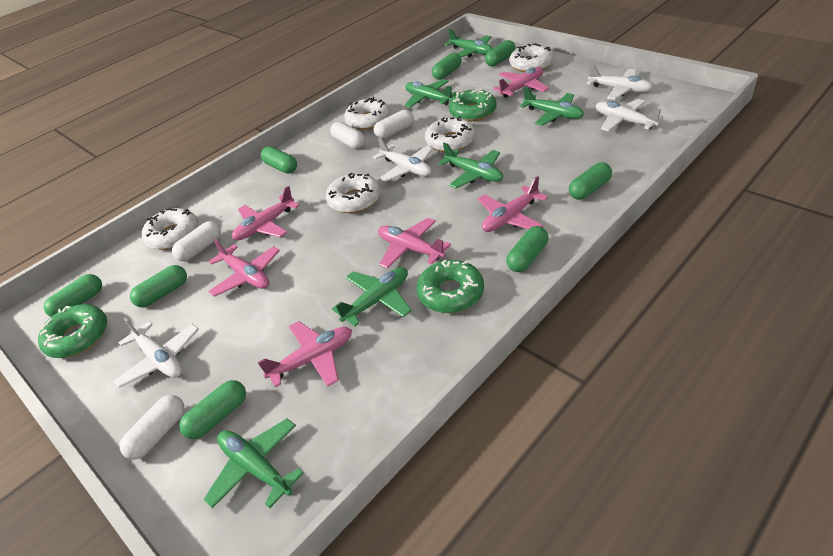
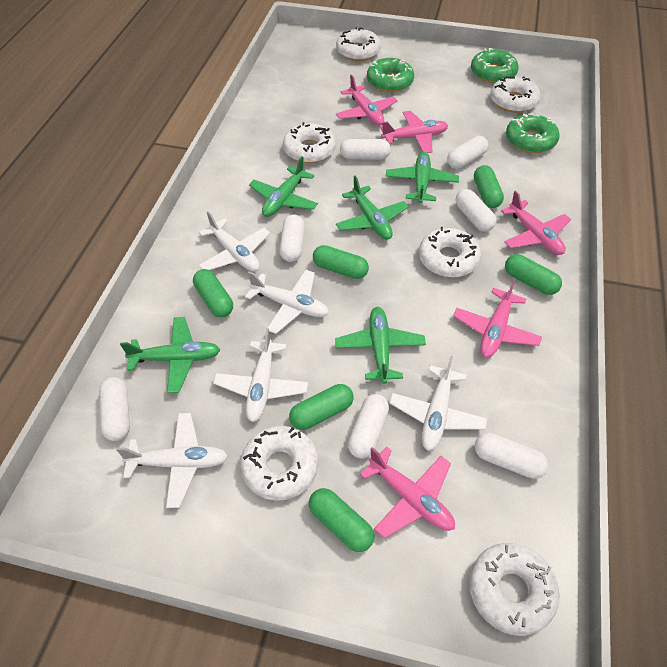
green capsule: [44,274,102,317] [130,265,187,307] [179,380,246,439] [261,146,297,173] [432,53,462,80] [485,40,516,66] [506,226,548,272] [569,162,612,200] = 8 -> [193,269,233,317] [289,384,354,430] [309,488,374,552] [313,245,369,279] [474,165,504,208] [505,254,562,295] = 6
green plane: [204,419,304,508] [332,267,412,326] [405,79,457,108] [438,143,503,189] [445,29,493,57] [520,87,584,126] = 6 -> [120,317,220,393] [249,156,318,217] [335,307,426,384] [336,176,409,240] [386,152,459,203] = 5
pink plane: [208,239,280,297] [232,186,300,240] [257,321,352,387] [378,218,451,269] [478,176,548,232] [493,67,549,98] = 6 -> [336,75,398,126] [360,447,455,538] [380,111,448,153] [453,279,542,358] [501,191,571,255] = 5
white capsule: [120,395,184,460] [172,221,221,261] [330,122,365,149] [373,110,414,139] = 4 -> [99,377,130,441] [279,215,305,262] [340,139,391,159] [348,394,389,459] [447,136,488,169] [455,189,496,232] [475,433,549,479] = 7
white donut: [142,208,198,250] [326,173,381,213] [344,97,391,130] [425,117,475,152] [509,43,554,72] = 5 -> [240,426,318,501] [283,122,336,163] [336,27,381,61] [419,227,481,278] [469,543,560,636] [490,76,541,113] = 6
white plane: [114,318,199,388] [373,138,433,182] [586,65,653,100] [596,99,663,132] = 4 -> [116,413,228,508] [199,211,270,272] [213,328,308,422] [245,269,329,334] [389,356,487,451] = 5

